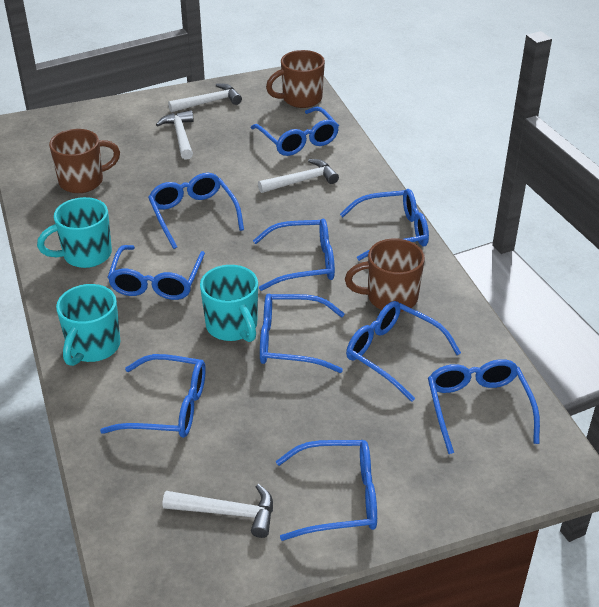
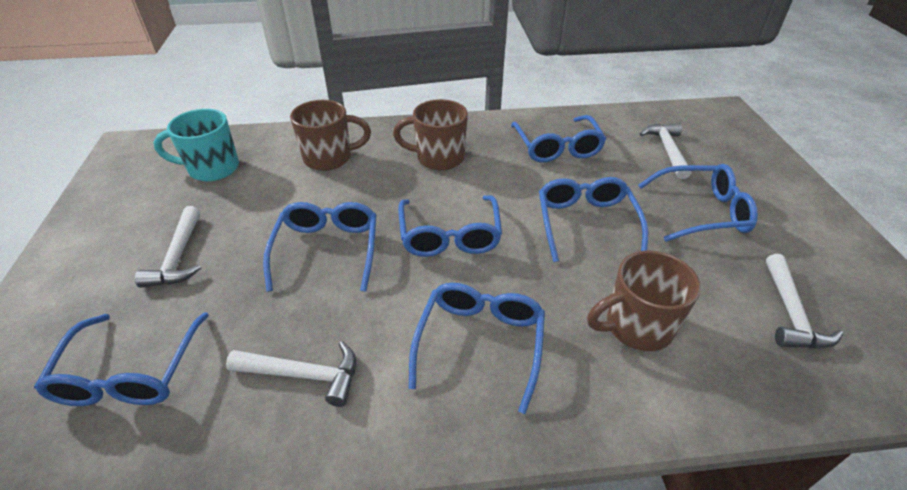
blue glasses: [100,354,206,438] [107,245,205,300] [148,173,244,249] [251,107,339,156] [253,219,335,291] [260,294,345,373] [276,440,377,541] [340,189,429,261] [346,301,461,402] [428,359,540,454] = 10 -> [34,312,209,406] [263,202,376,292] [398,195,502,257] [409,283,545,414] [511,115,606,162] [539,177,648,262] [638,164,758,242] = 7
turquoise mug: [37,197,112,268] [56,284,120,366] [200,265,258,342] = 3 -> [154,109,239,181] = 1

